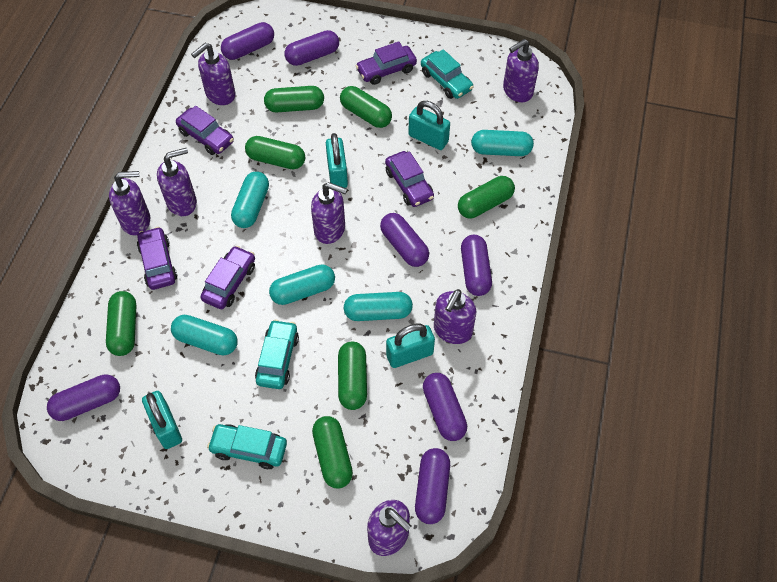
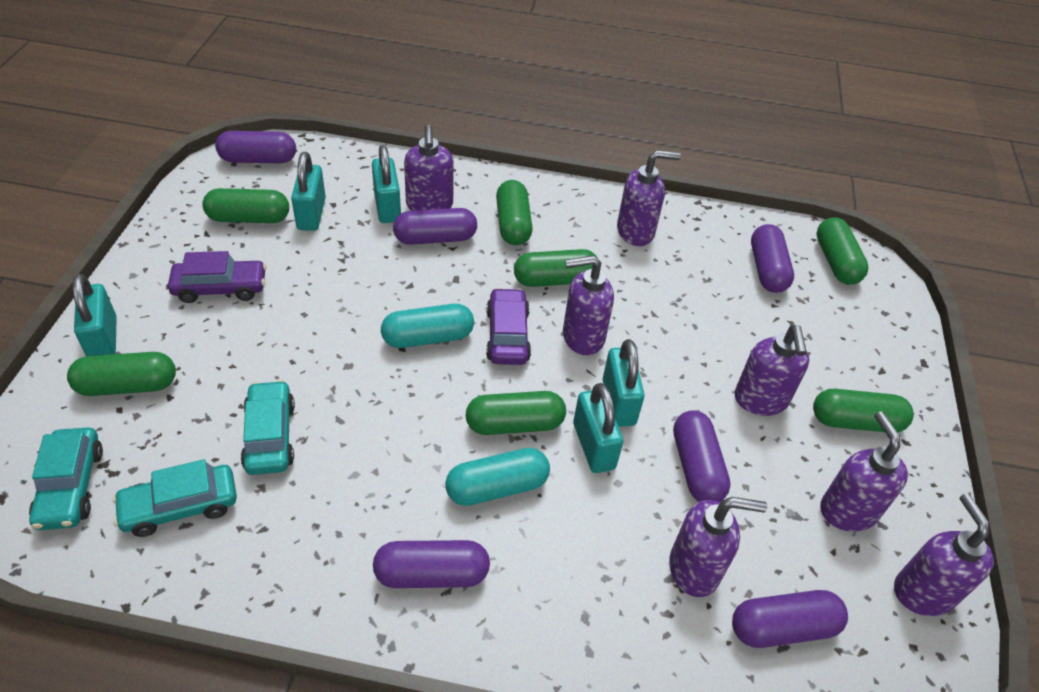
purple capsule: [47,374,120,421] [221,22,274,60] [284,30,339,66] [380,213,429,267] [415,448,450,524] [423,373,467,441] [461,235,492,296] = 7 -> [215,131,296,164] [373,540,490,588] [393,208,477,245] [673,410,731,502] [732,590,848,648] [751,224,794,293] = 6
purple car: [137,227,177,290] [176,106,234,155] [201,246,255,309] [356,41,417,85] [385,151,434,207] = 5 -> [168,251,266,303] [486,288,531,365] = 2
turquoise capsule: [171,315,238,355] [231,171,269,228] [269,264,335,305] [344,292,413,321] [471,130,534,156] = 5 -> [381,304,474,348] [445,448,550,506] = 2
turquoise padlock: [142,391,182,449] [326,133,348,188] [386,324,435,368] [408,101,450,150] = 4 -> [73,274,116,356] [291,152,326,231] [372,145,401,223] [573,383,624,473] [603,339,645,426] = 5

